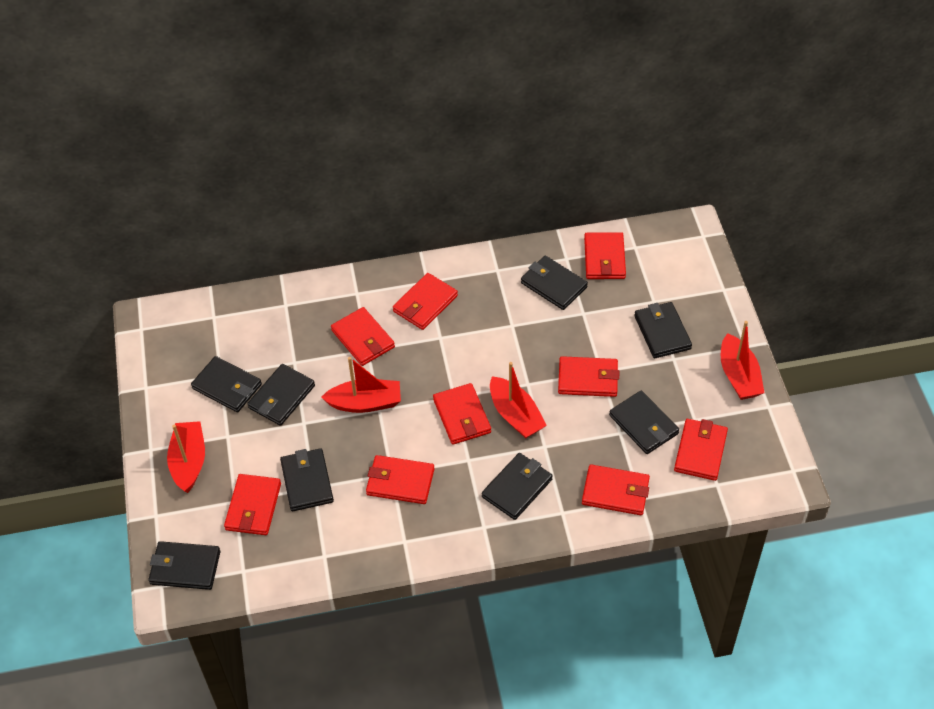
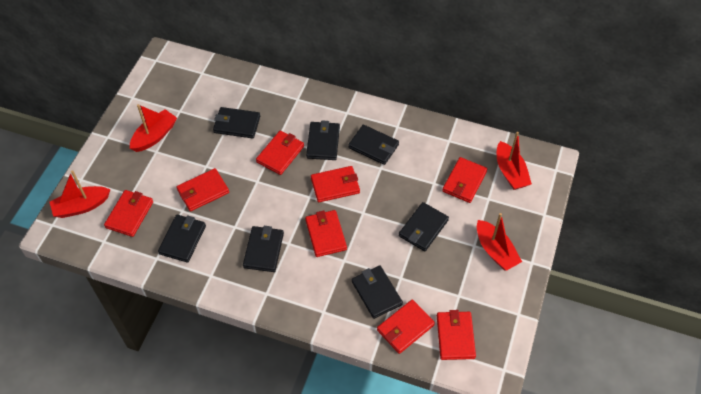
black wallet: [148,541,221,590] [191,356,262,412] [247,364,315,426] [280,448,334,511] [482,453,553,520] [521,256,588,310] [609,391,679,454] [634,302,692,358] = 8 -> [158,215,206,263] [213,107,260,138] [243,226,284,272] [306,120,340,160] [349,125,399,165] [352,265,403,319] [399,202,449,251] = 7
red wallet: [224,474,281,535] [331,307,395,366] [366,455,434,504] [393,273,458,330] [433,383,491,445] [558,356,619,397] [582,464,650,515] [584,232,626,279] [674,419,728,481] = 9 -> [104,190,153,237] [177,168,229,211] [256,131,304,175] [305,210,347,257] [311,166,360,202] [377,299,435,354] [437,310,476,360] [442,157,487,203] = 8

